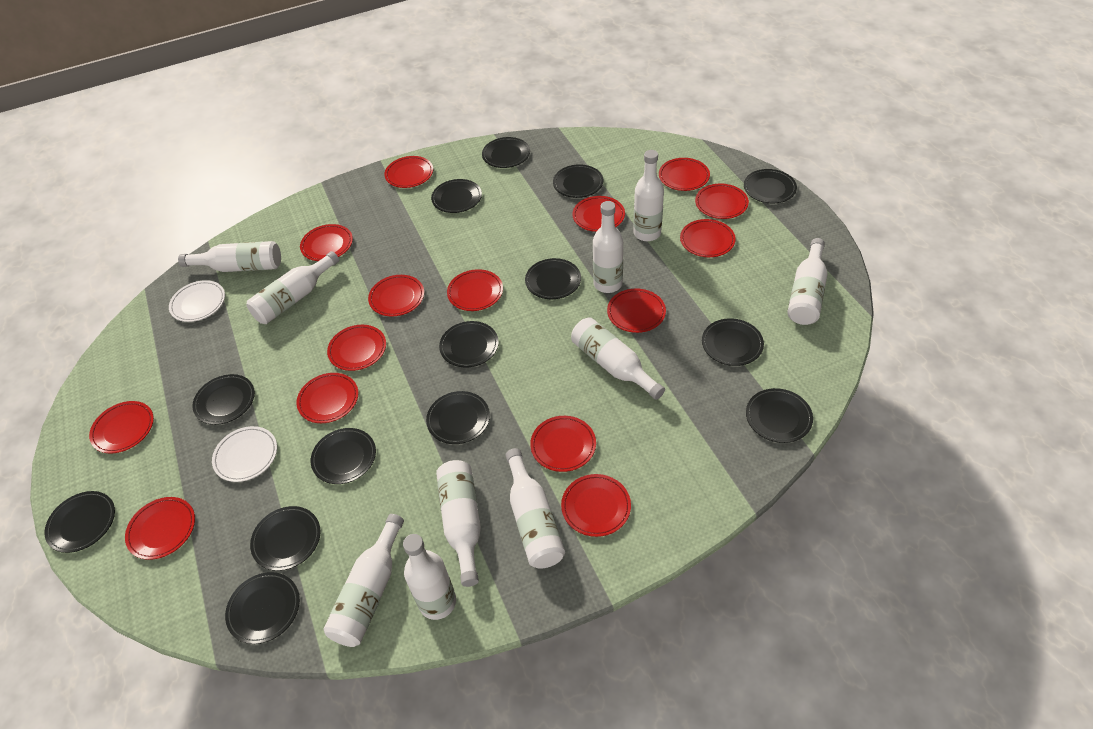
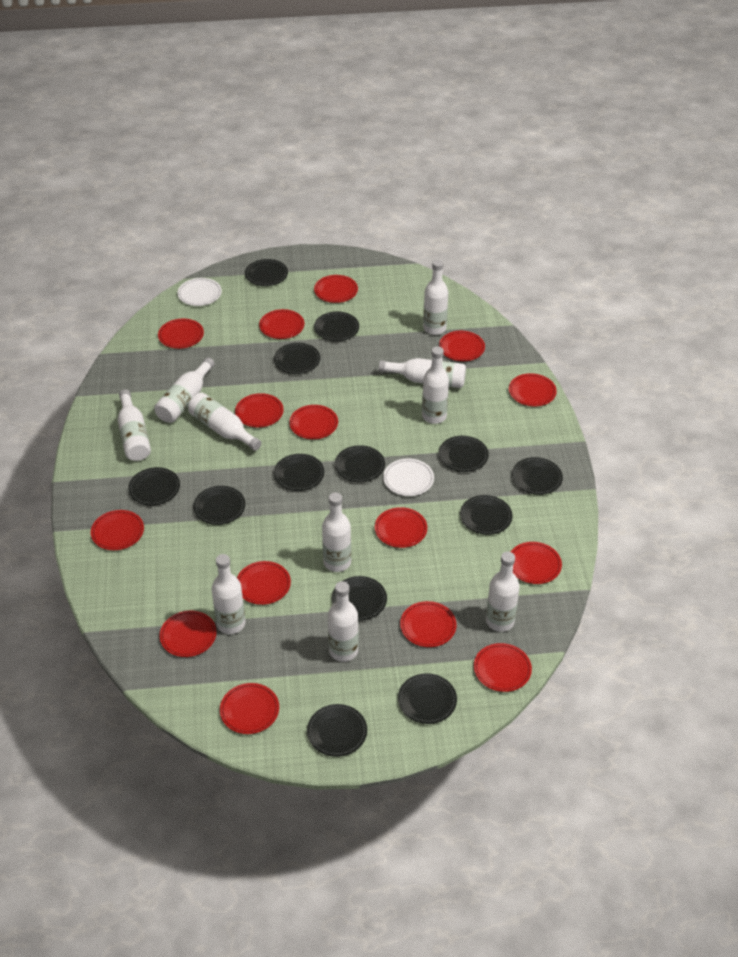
black plate: [44,491,115,553] [192,374,255,425] [225,572,300,644] [250,506,321,571] [311,428,376,484] [426,391,490,444] [431,179,482,213] [439,321,499,367] [482,137,530,168] [525,258,581,299] [553,164,603,198] [702,318,764,366] [744,169,797,203] [746,388,813,443] = 14 -> [128,467,180,505] [193,486,245,525] [245,259,288,286] [274,343,320,374] [274,454,324,491] [307,704,367,757] [314,311,359,341] [332,576,387,621] [335,445,385,482] [398,673,457,724] [439,436,489,472] [460,495,512,535] [512,457,563,495] = 13

